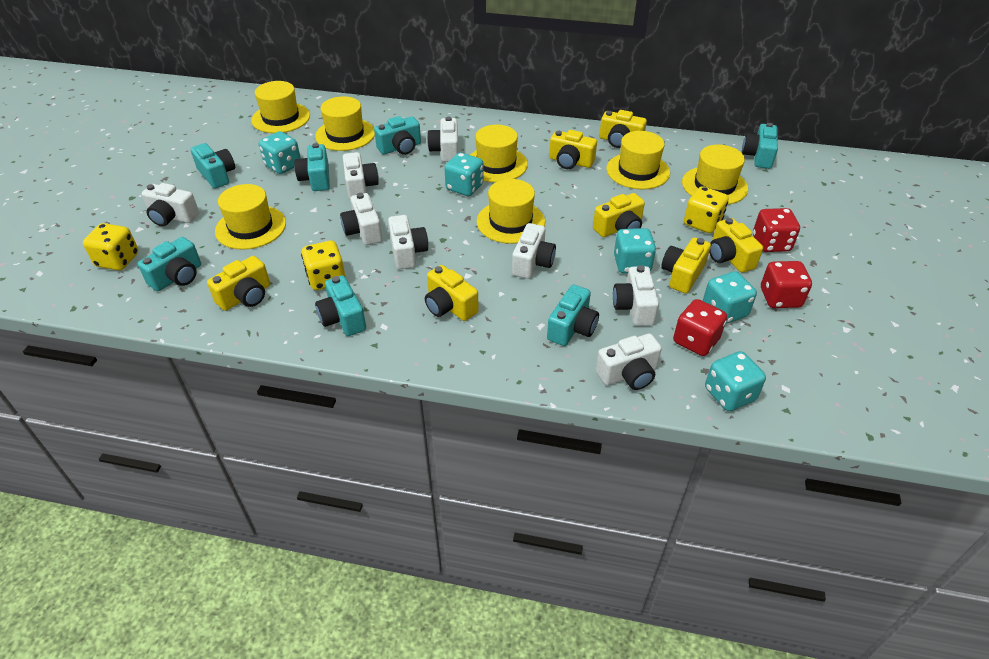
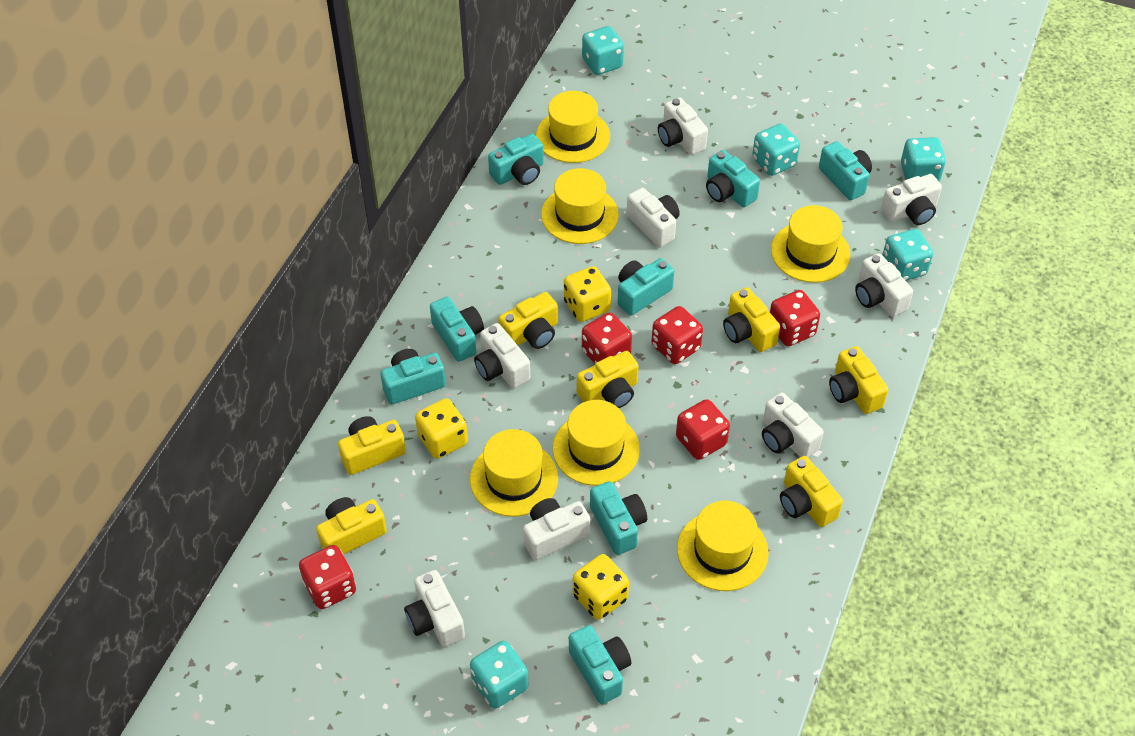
red dice: [673,299,727,356] [753,208,800,252] [761,261,812,308] = 3 -> [299,545,356,609] [582,312,632,364] [652,306,703,364] [676,399,730,460] [770,290,820,346] = 5
turquoise camera: [137,237,201,291] [190,143,235,189] [294,143,330,191] [315,275,366,336] [374,116,421,155] [547,284,599,346] [742,123,778,169] = 7 -> [380,349,446,404] [430,297,484,362] [488,134,543,185] [569,625,631,704] [590,481,647,555] [618,258,674,316] [706,150,760,207] [819,141,872,200] = 8
yellow hat: [215,184,286,250] [251,81,310,133] [315,96,375,151] [470,125,528,182] [477,179,545,244] [606,131,670,189] [682,145,748,205] = 7 -> [470,429,558,517] [536,91,610,163] [541,168,619,244] [553,400,640,486] [677,501,769,591] [771,205,850,283] = 6

